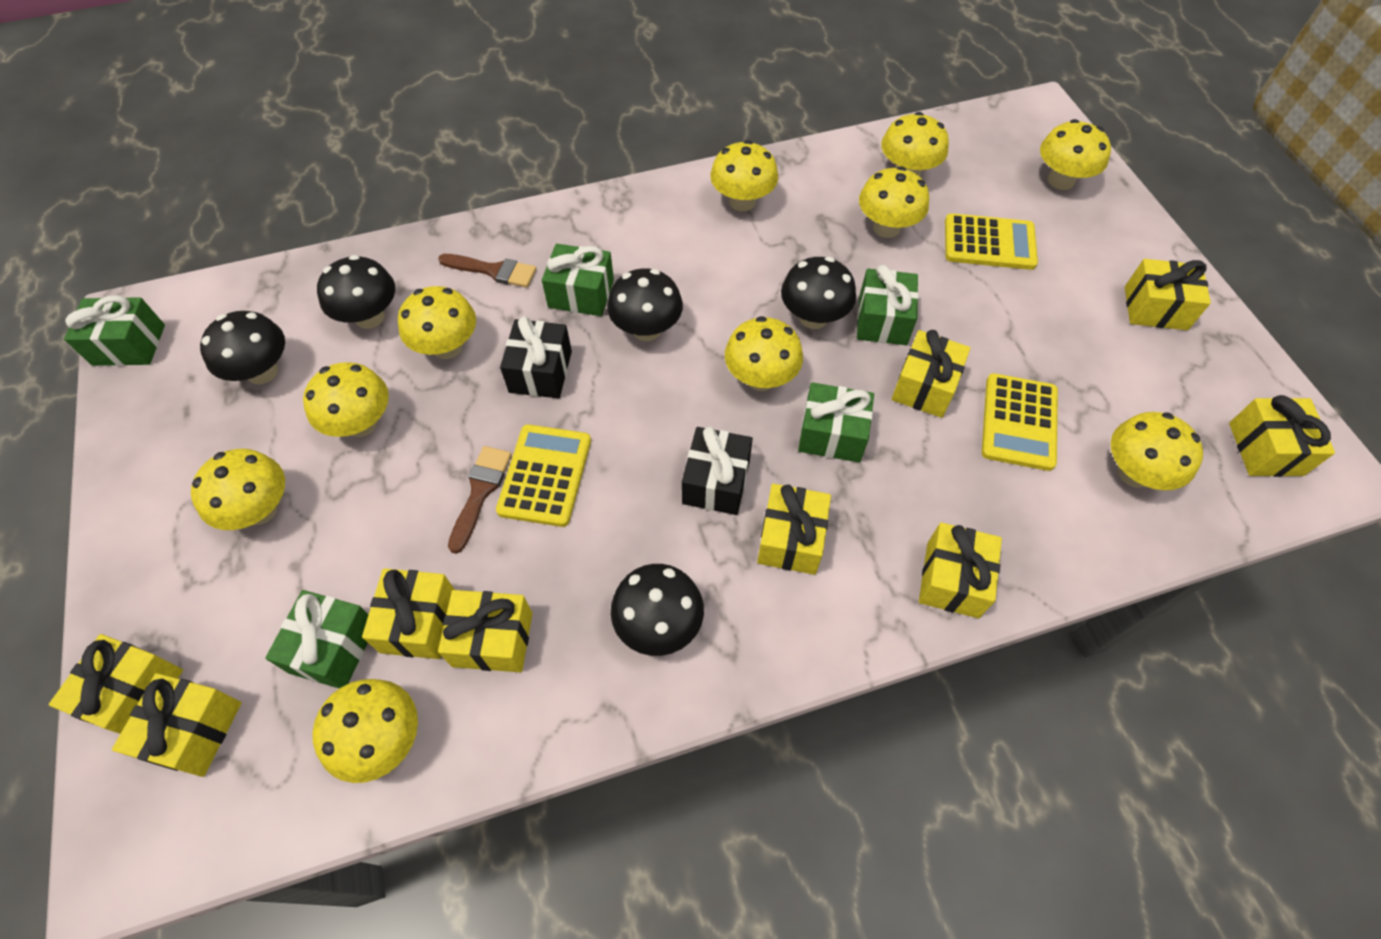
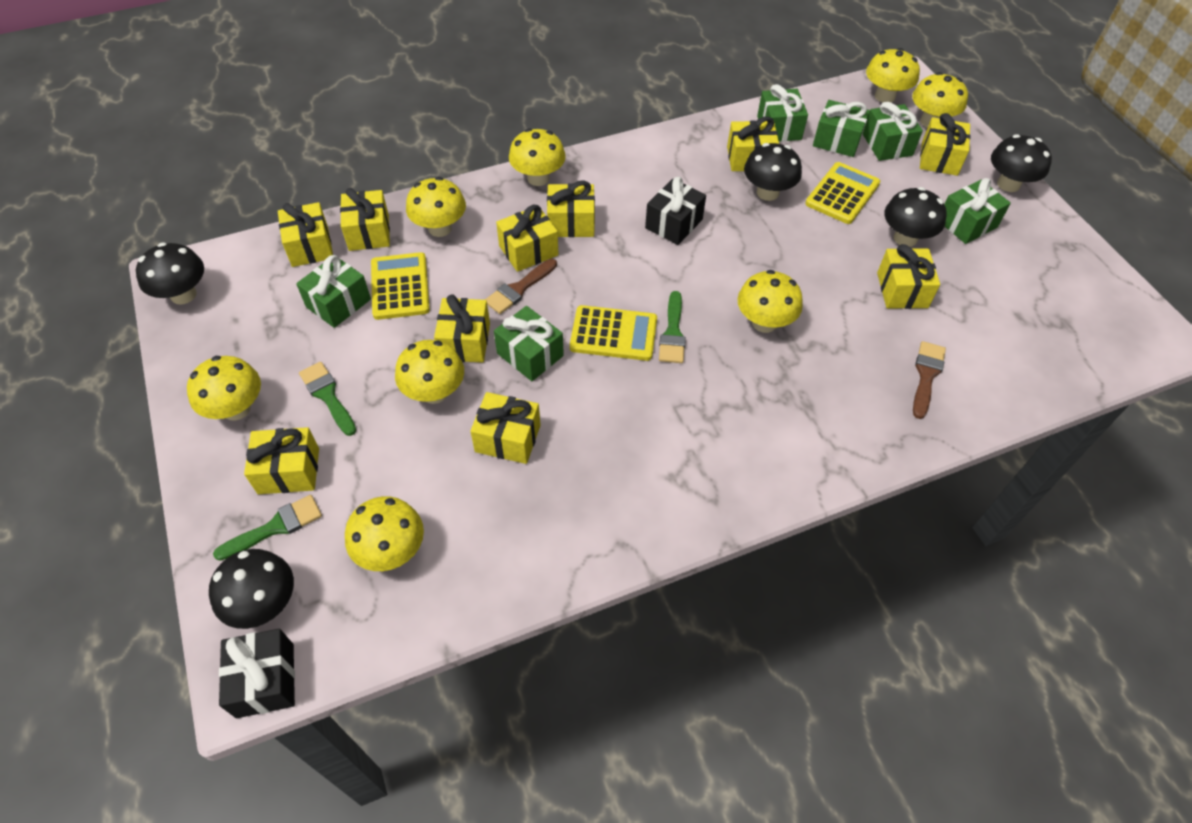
green brush: none = 0 -> [213,495,322,561] [299,362,356,436] [659,291,686,363] = 3
green gift: [64,295,165,366] [265,590,369,688] [542,243,614,316] [798,382,874,463] [857,265,919,345] = 5 -> [296,255,371,328] [494,306,564,381] [757,84,808,142] [813,100,870,157] [863,102,923,161] [944,178,1011,244] = 6
yellow gift: [49,634,183,734] [112,673,242,777] [362,568,455,659] [438,590,533,672] [757,484,831,575] [891,330,970,418] [919,523,1002,618] [1125,259,1211,330] [1229,395,1335,477] = 9 -> [244,427,319,494] [278,202,333,267] [340,188,390,251] [434,294,490,363] [470,392,541,464] [496,205,559,272] [547,180,595,237] [727,117,779,171] [877,244,940,309] [920,113,971,176] = 10
yellow mushroom: [191,449,285,530] [303,362,389,437] [312,679,418,783] [398,286,476,359] [710,140,778,211] [725,316,803,391] [859,166,929,238] [881,112,949,176] [1040,119,1111,190] [1111,412,1203,490] = 10 -> [187,356,261,421] [345,496,424,571] [395,340,464,404] [406,177,466,237] [509,128,566,186] [738,270,803,333] [866,48,920,103] [912,72,968,128] = 8

